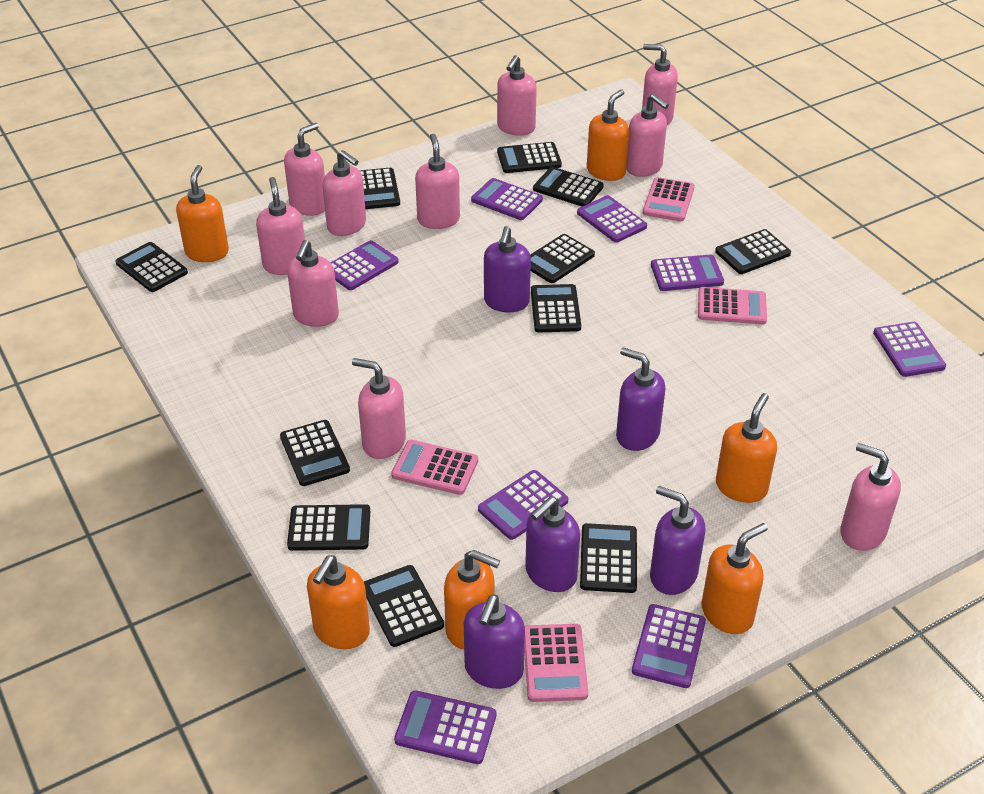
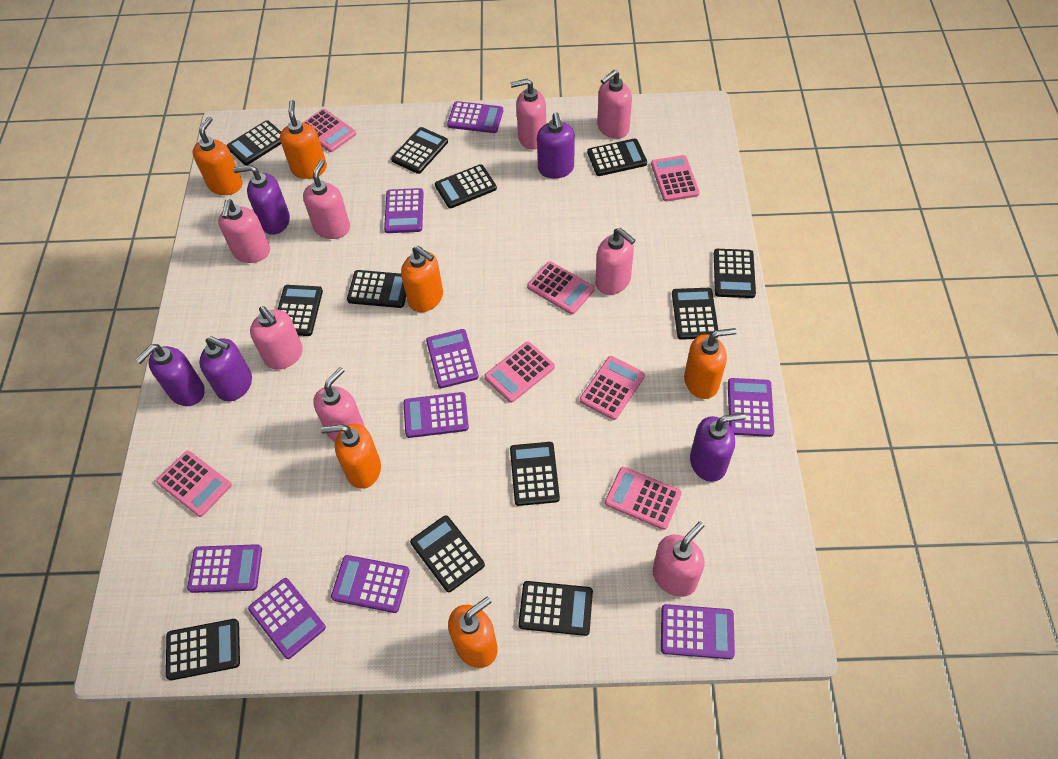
black calculator: [115,242,188,292] [280,420,350,486] [287,504,370,551] [360,168,400,209] [364,565,444,647] [497,142,562,173] [530,234,595,283] [531,284,581,332] [533,167,604,206] [580,523,637,593] [715,229,791,274] = 11 -> [166,619,240,680] [226,120,281,165] [277,285,323,336] [347,270,406,308] [391,127,448,174] [410,515,485,592] [435,164,497,208] [510,442,560,506] [518,581,593,636] [587,138,647,176] [672,288,718,340] [714,249,756,298] = 12
pink calculator: [391,440,478,495] [524,624,588,702] [643,177,695,222] [698,287,767,324] = 4 -> [156,451,232,517] [303,109,356,152] [484,342,555,403] [527,261,595,314] [580,356,645,420] [605,467,682,530] [651,155,700,202] = 7
pink soap dispenser: [256,177,305,275] [284,123,325,216] [287,240,339,327] [322,150,366,236] [352,358,406,459] [415,134,460,229] [497,55,537,136] [626,94,669,177] [642,44,678,125] [840,443,901,551] = 10 -> [218,199,270,263] [250,306,303,370] [303,159,350,239] [313,367,365,442] [510,79,546,150] [595,228,636,295] [597,70,632,139] [653,522,704,597] = 8
purple calculator: [330,240,399,290] [394,690,496,764] [471,178,543,220] [478,470,568,540] [577,195,647,243] [632,604,706,688] [651,254,724,291] [873,322,946,377] = 8 -> [187,544,262,593] [248,578,326,659] [331,555,410,613] [384,188,424,233] [403,392,469,438] [426,329,479,388] [447,101,503,133] [661,604,735,659] [728,378,774,437] = 9

